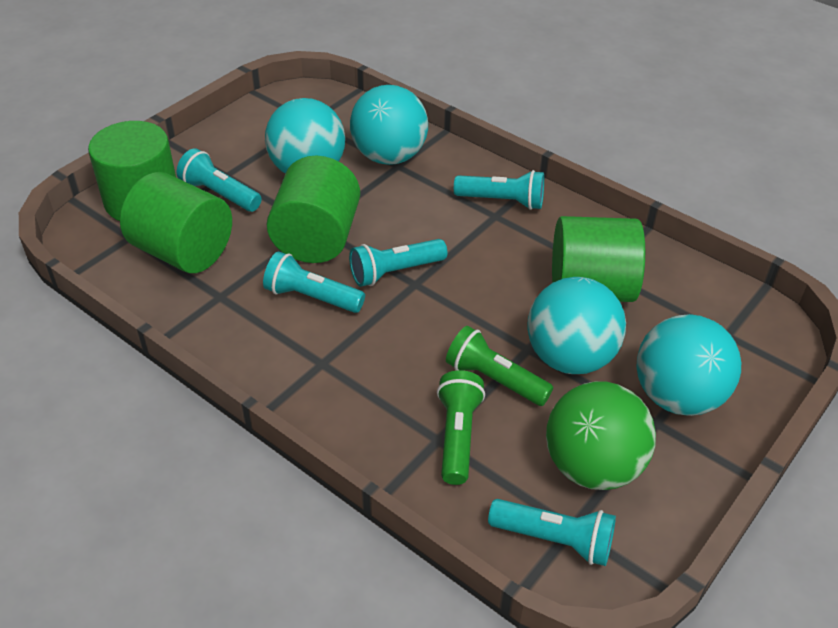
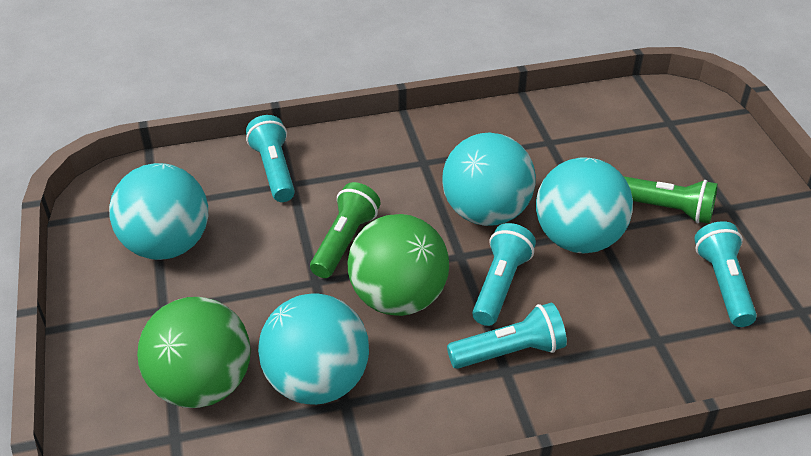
green ball: [546,381,656,490] = 1 -> [137,297,251,408] [348,214,449,316] = 2
green cylinder: [88,121,176,221] [120,172,232,273] [267,156,360,263] [552,216,645,302] = 4 -> none = 0
turquoise flashlight: [177,148,262,212] [263,251,365,313] [349,239,447,287] [454,170,544,210] [488,499,616,566] = 5 -> [246,115,295,202] [447,303,567,369] [472,223,536,326] [694,221,757,327] = 4

